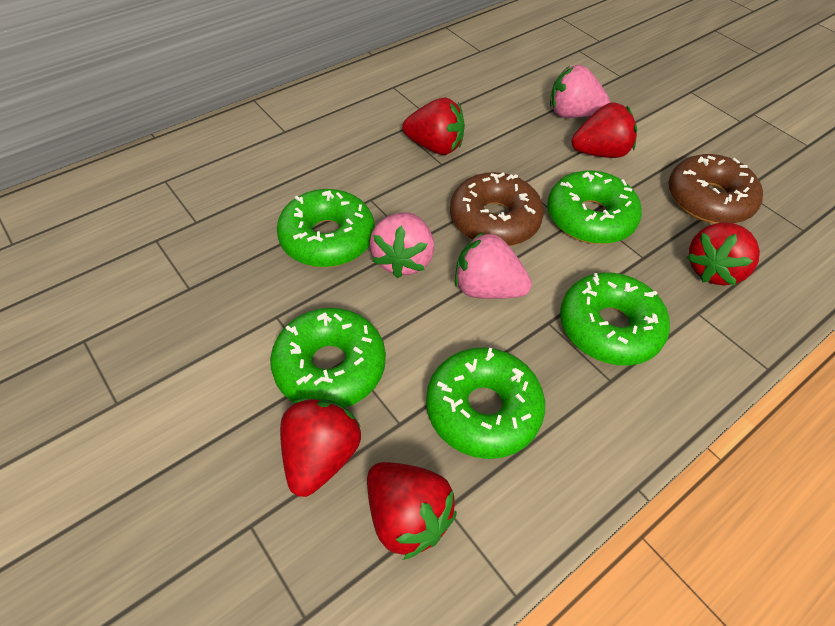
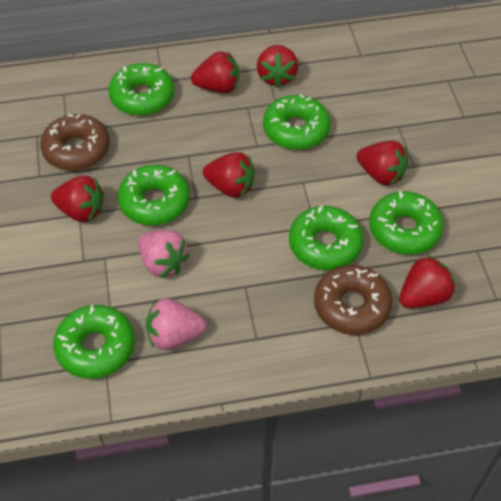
green donut: [270,308,386,408] [277,189,375,267] [426,347,545,459] [547,170,642,244] [560,272,670,366] = 5 -> [53,305,135,379] [109,63,174,116] [118,165,190,226] [263,94,331,150] [289,205,363,270] [369,191,444,255] = 6
pink strawberry: [370,212,434,278] [455,232,532,299] [550,65,610,118] = 3 -> [138,230,189,278] [146,298,206,350] = 2
red strawberry: [280,398,361,497] [367,462,457,560] [402,98,465,155] [571,102,637,158] [687,222,760,286] = 5 -> [51,176,104,222] [191,51,239,93] [203,152,255,198] [257,45,298,88] [356,141,408,186] [399,255,455,308] = 6

